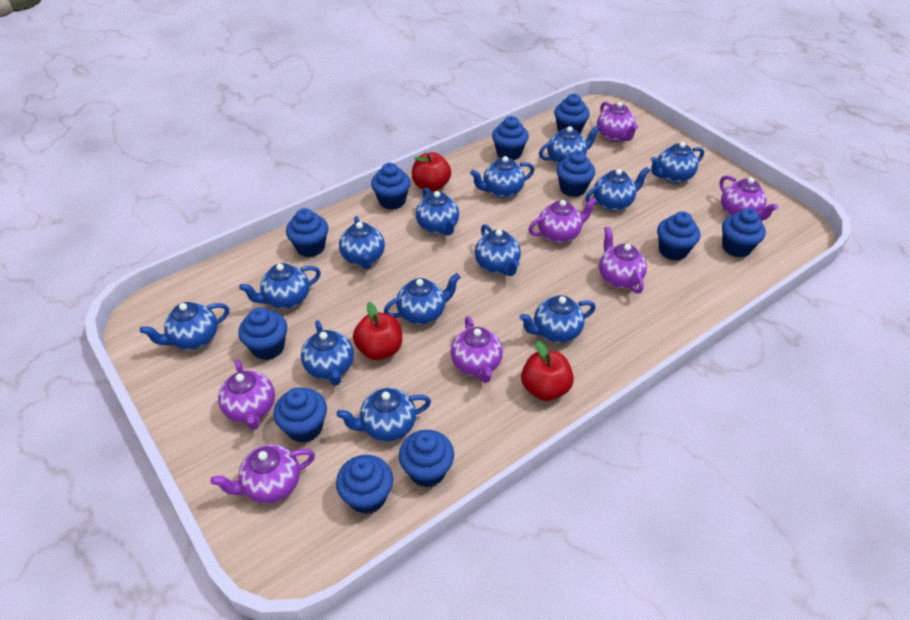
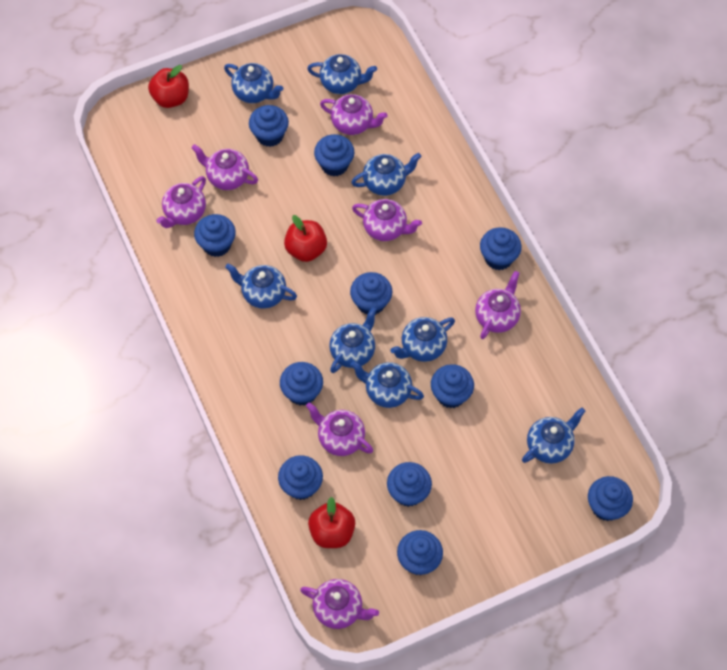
blue teapot: [140,302,229,350] [239,263,321,309] [301,320,354,386] [336,388,431,442] [339,216,385,269] [384,273,460,325] [416,188,459,235] [470,156,535,198] [475,224,521,276] [520,295,596,343] [539,125,600,165] [586,167,650,211] [650,142,704,183] = 13 -> [224,63,283,103] [225,264,297,309] [307,54,377,94] [329,307,377,373] [350,361,424,408] [351,153,421,196] [391,317,455,362] [522,407,585,464] = 8

